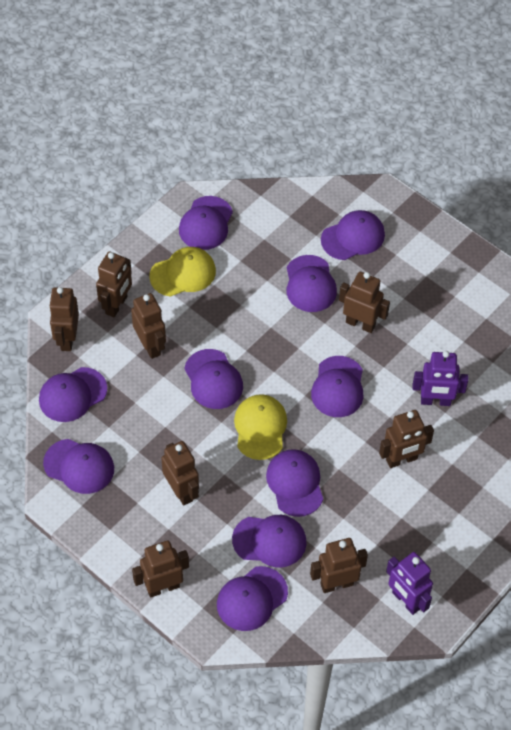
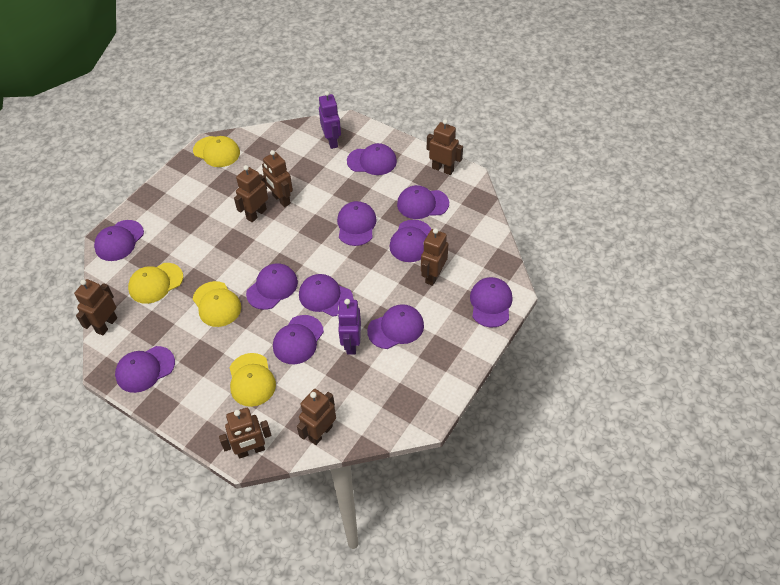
brown robot: [49,287,79,351] [96,252,132,317] [131,293,166,359] [132,541,189,598] [162,441,199,506] [310,538,368,593] [339,272,390,333] [379,410,434,468] = 8 -> [74,279,117,336] [219,408,272,458] [234,165,268,222] [262,150,293,207] [297,389,336,445] [421,228,448,286] [427,119,463,175] = 7
purple cap: [39,367,107,422] [43,439,114,494] [179,196,233,250] [184,349,243,409] [217,566,288,631] [232,515,307,567] [266,449,323,517] [287,255,337,312] [311,356,363,417] [321,210,385,260] = 10 -> [94,220,144,261] [115,346,175,393] [246,264,298,310] [273,315,324,364] [299,274,353,317] [337,201,377,246] [347,143,397,175] [367,304,424,349] [389,220,431,262] [397,185,449,219] [470,277,513,328] = 11
yellow cap: [149,247,216,297] [234,394,287,460] = 2 -> [128,263,183,304] [193,136,240,167] [193,281,241,327] [230,353,276,407] = 4

